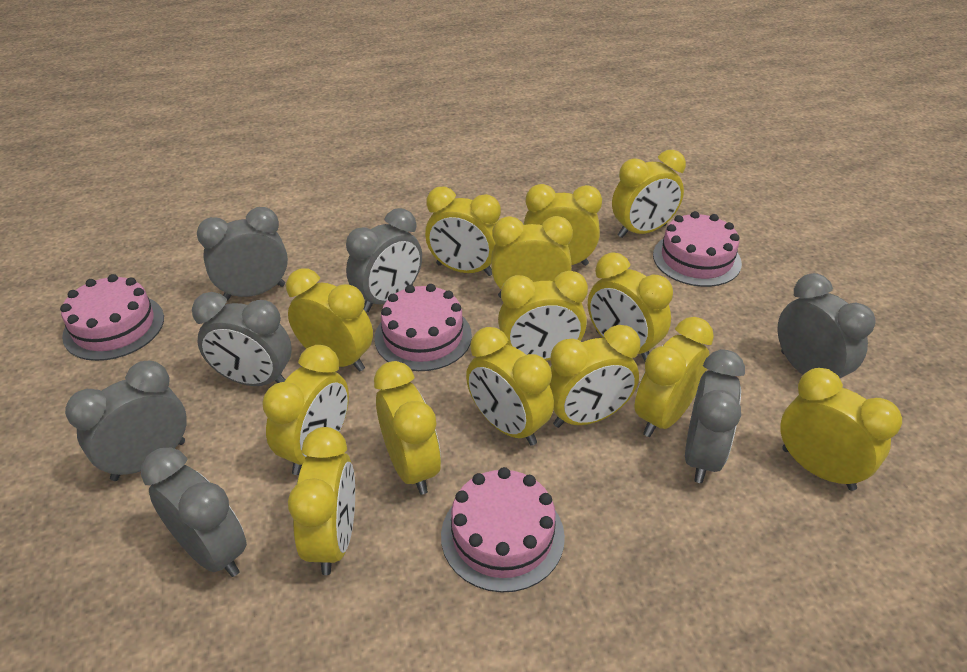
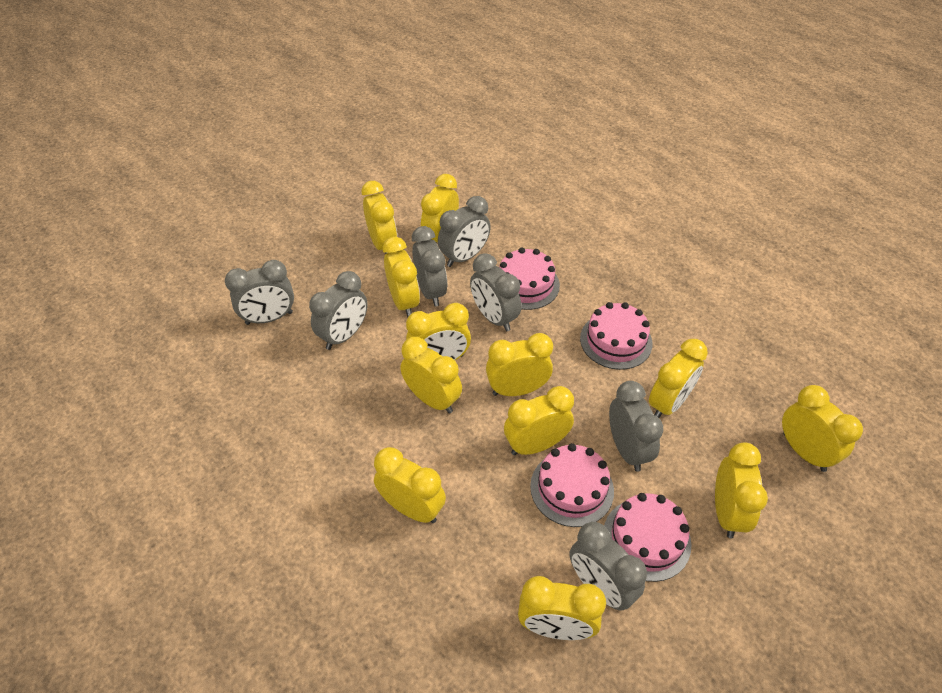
yellow clock: [262,345,349,475] [286,269,373,372] [288,427,355,575] [374,361,441,495] [425,187,501,276] [466,327,554,446] [491,216,573,298] [498,271,588,361] [524,184,602,266] [549,325,640,428] [588,252,673,361] [612,150,686,238] [634,317,714,437] [780,368,902,491] = 14 -> [361,181,397,254] [374,447,446,523] [383,237,420,317] [400,337,462,413] [406,303,471,360] [421,174,459,244] [486,333,553,396] [504,386,574,455] [518,576,606,640] [649,339,708,418] [715,442,768,538] [782,385,863,472] = 12

